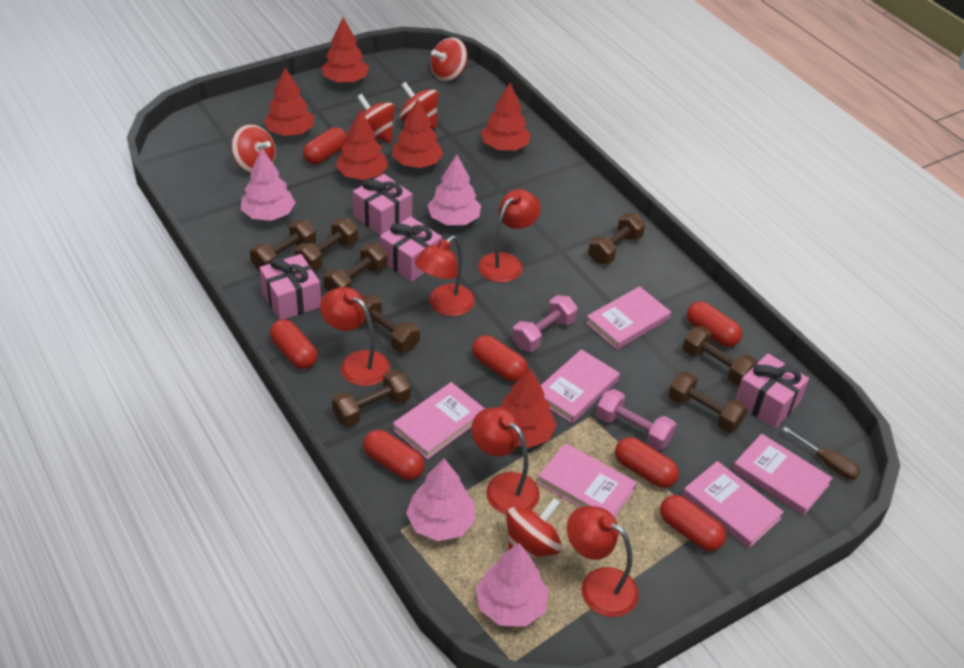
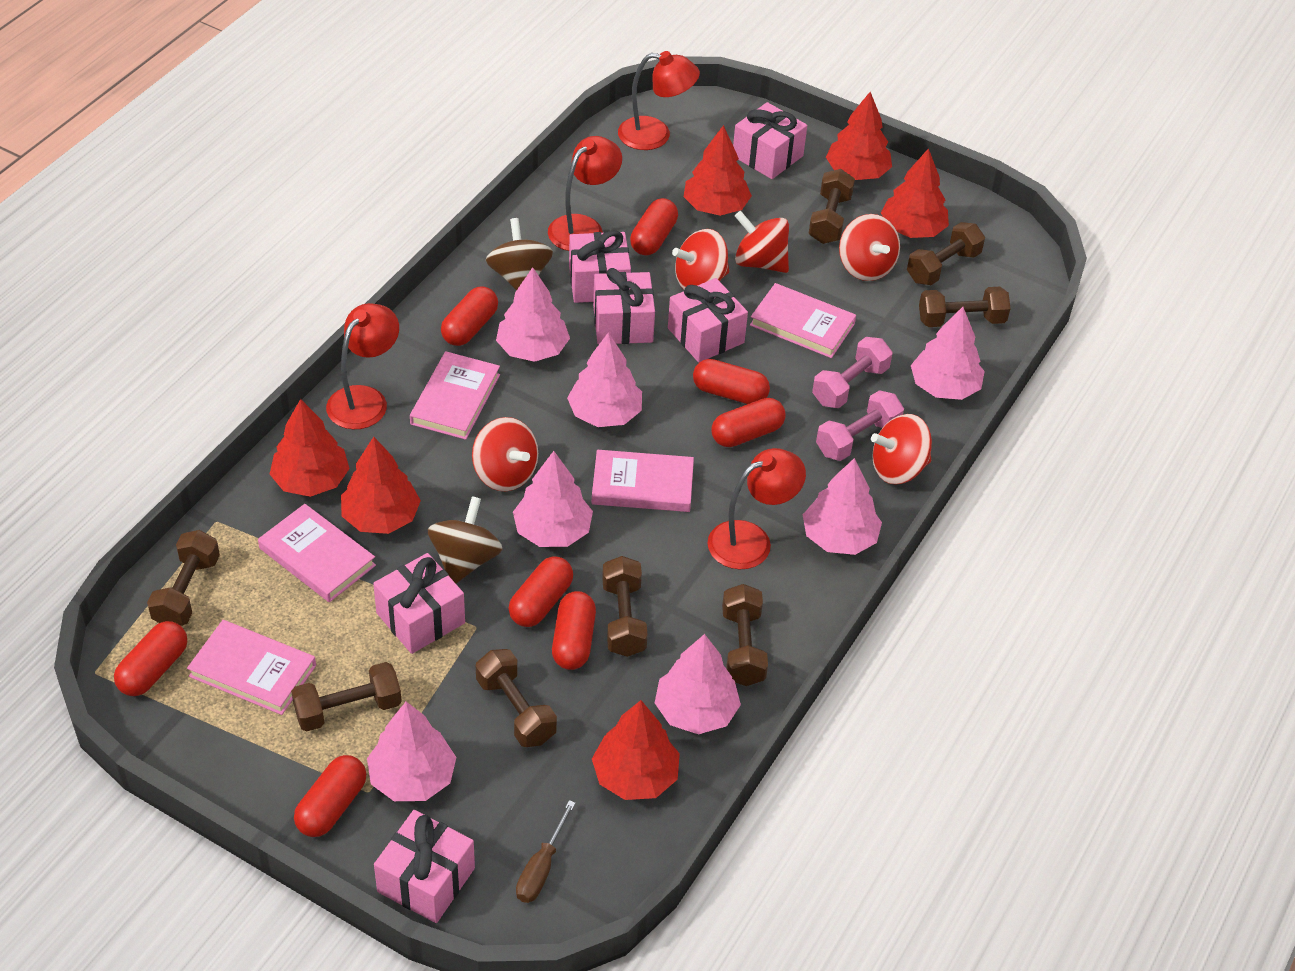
brown spinning top: none = 0 -> [428,496,503,583] [486,218,553,290] = 2
pink book: [393,382,485,459] [537,443,637,517] [541,349,620,424] [586,286,671,350] [683,461,784,548] [733,434,832,516] = 6 -> [187,620,316,715] [258,504,376,602] [410,351,500,440] [592,450,694,512] [750,283,856,358] = 5
pink gift: [260,254,321,320] [353,174,412,236] [380,216,442,282] [735,354,809,428] = 4 -> [373,553,465,654] [374,810,475,923] [569,230,631,303] [593,268,655,344] [668,278,748,362] [733,102,807,179] = 6
pink tree: [241,149,296,221] [406,458,476,541] [427,154,481,225] [476,543,549,627] = 4 -> [367,702,456,801] [496,267,570,362] [513,451,593,547] [567,332,642,427] [655,634,741,734] [803,458,882,555] [911,307,985,400] = 7
red capsule: [270,319,318,369] [303,127,348,164] [363,430,425,480] [472,335,528,382] [615,437,679,488] [660,495,726,551] [687,301,742,347] = 7 -> [114,621,187,696] [294,755,366,837] [441,286,498,346] [509,556,573,627] [552,591,596,670] [630,198,678,256] [693,359,770,404] [711,398,786,447] = 8
red lamp: [320,287,390,386] [414,236,475,316] [471,407,540,514] [478,189,541,283] [567,506,639,617] = 5 -> [326,303,399,429] [548,136,622,251] [618,51,700,150] [707,448,806,569] = 4

